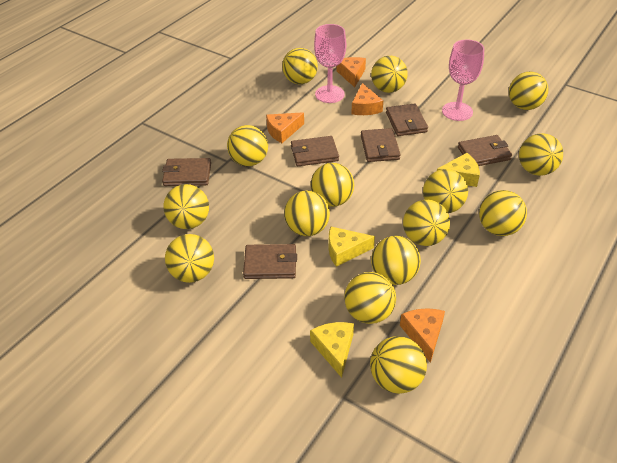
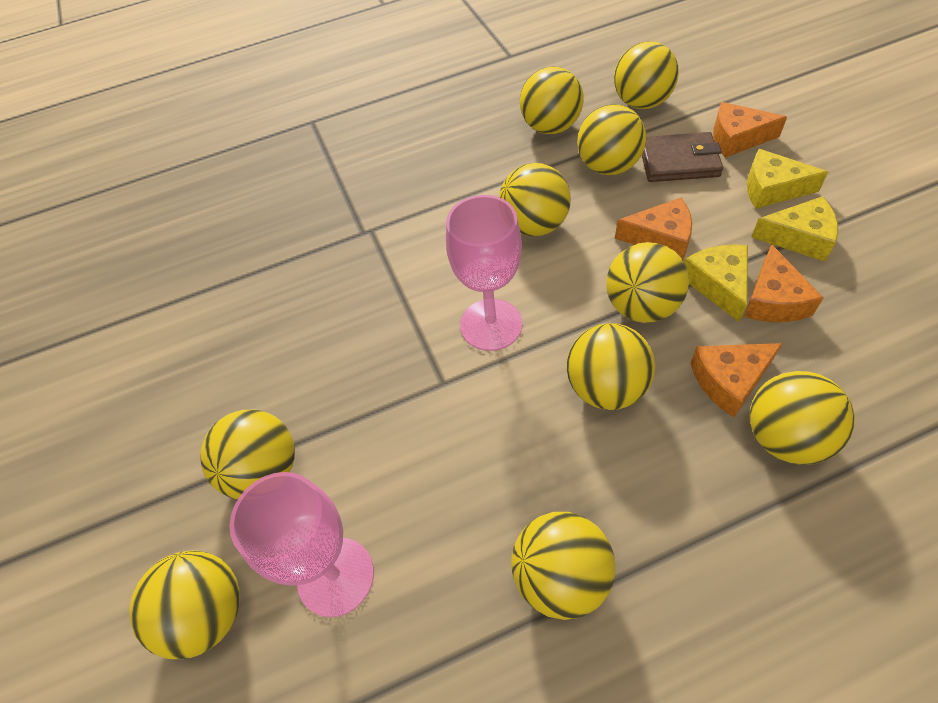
brown wallet: [162,158,211,186] [243,244,297,279] [291,136,339,166] [361,128,401,162] [386,103,428,136] [458,135,512,166] = 6 -> [642,132,723,182] = 1
yellow ball: [163,184,209,229] [165,234,214,283] [227,125,268,166] [282,48,318,84] [284,191,330,236] [311,163,354,207] [344,272,396,324] [370,336,427,394] [371,56,408,93] [371,236,421,285] [403,200,450,246] [423,169,468,213] [479,190,527,236] [509,72,548,110] [519,133,563,176] = 15 -> [129,550,240,659] [200,410,295,499] [499,163,571,236] [511,512,615,620] [520,66,584,134] [567,323,655,410] [577,104,646,175] [606,242,689,323] [614,41,679,109] [750,371,855,465] = 10

